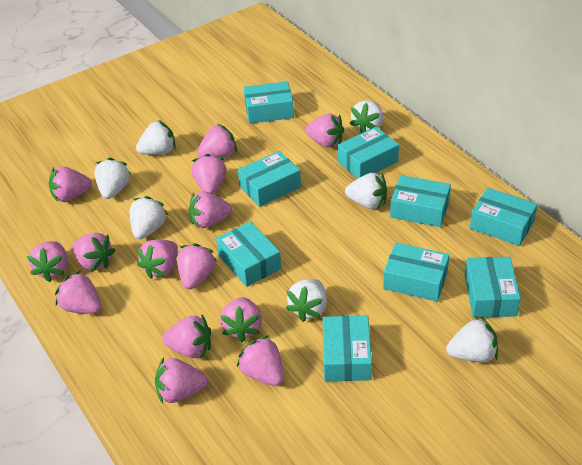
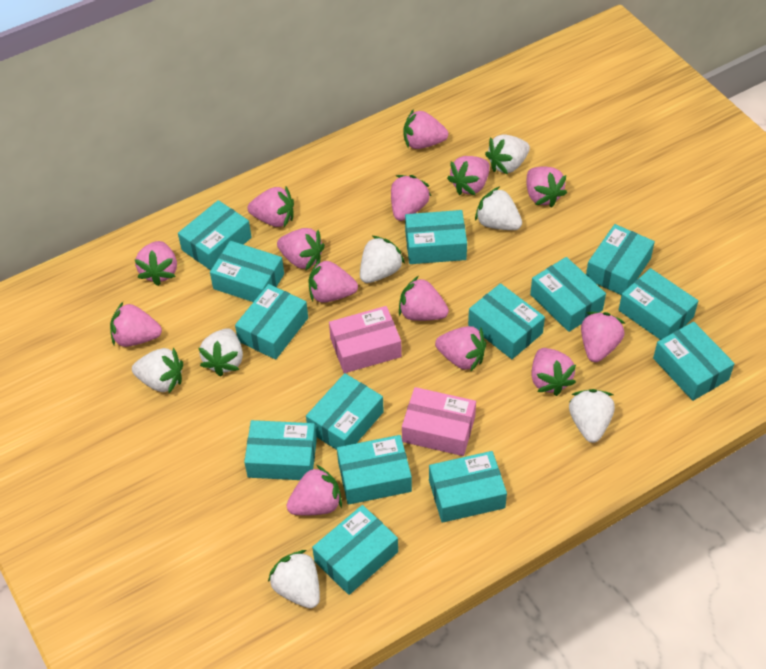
pink box: none = 0 -> [329,306,402,373] [402,387,476,456] = 2
turquoise box: [216,221,281,287] [238,151,301,207] [244,81,294,124] [323,316,372,381] [338,127,399,179] [383,243,450,302] [390,175,451,227] [465,257,521,318] [470,188,538,246] = 9 -> [178,200,252,270] [210,241,284,302] [235,284,308,360] [244,420,317,480] [306,373,384,450] [312,505,398,595] [337,435,412,505] [405,210,467,264] [429,451,507,523] [468,283,545,359] [530,257,606,332] [586,224,655,295] [619,268,698,340] [653,322,735,401] = 14

